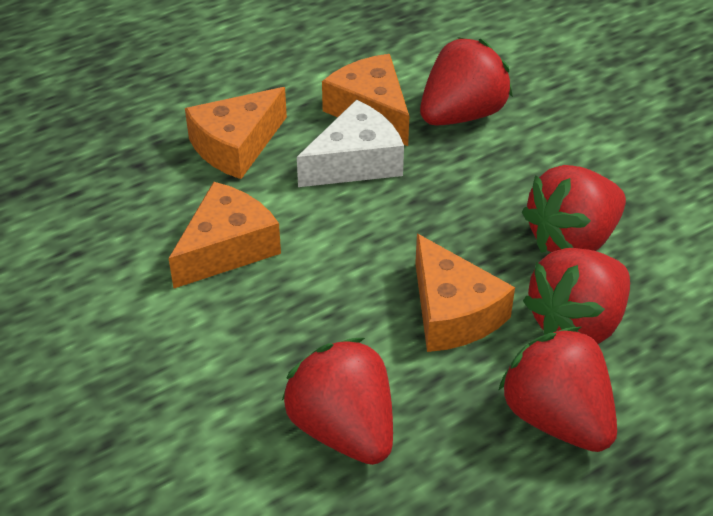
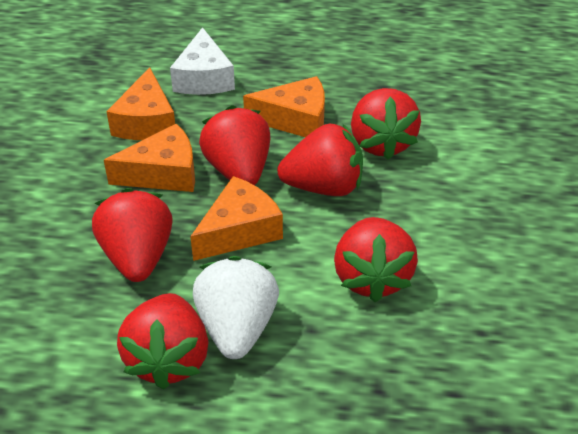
red strawberry: [282,338,393,465] [420,37,513,126] [498,327,617,452] [522,165,626,253] [523,248,630,344] = 5 -> [92,188,173,282] [117,293,209,390] [199,105,270,185] [277,124,363,196] [334,217,418,302] [351,88,421,160] = 6
white strawberry: none = 0 -> [193,256,279,359] = 1

